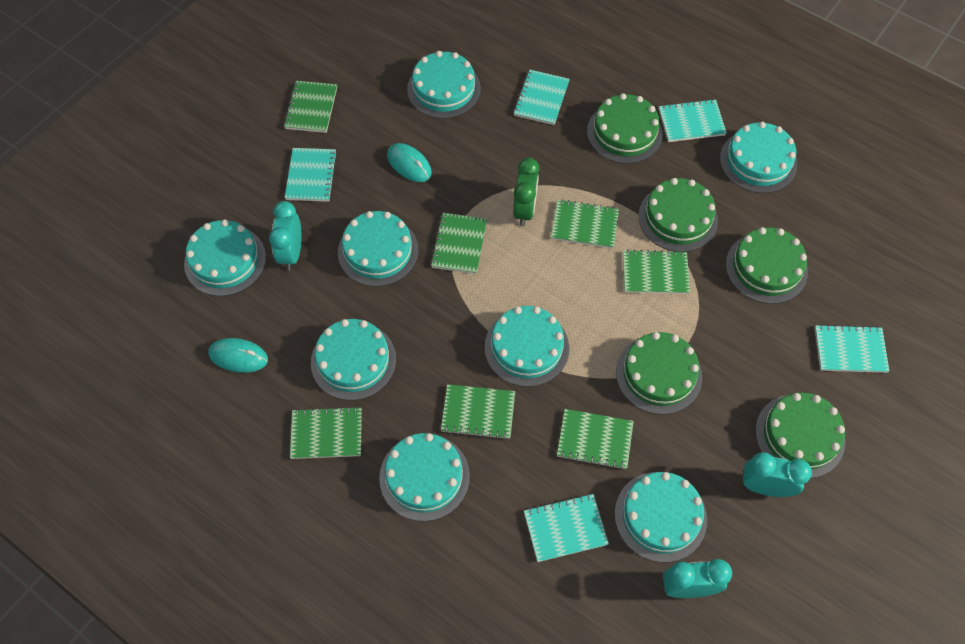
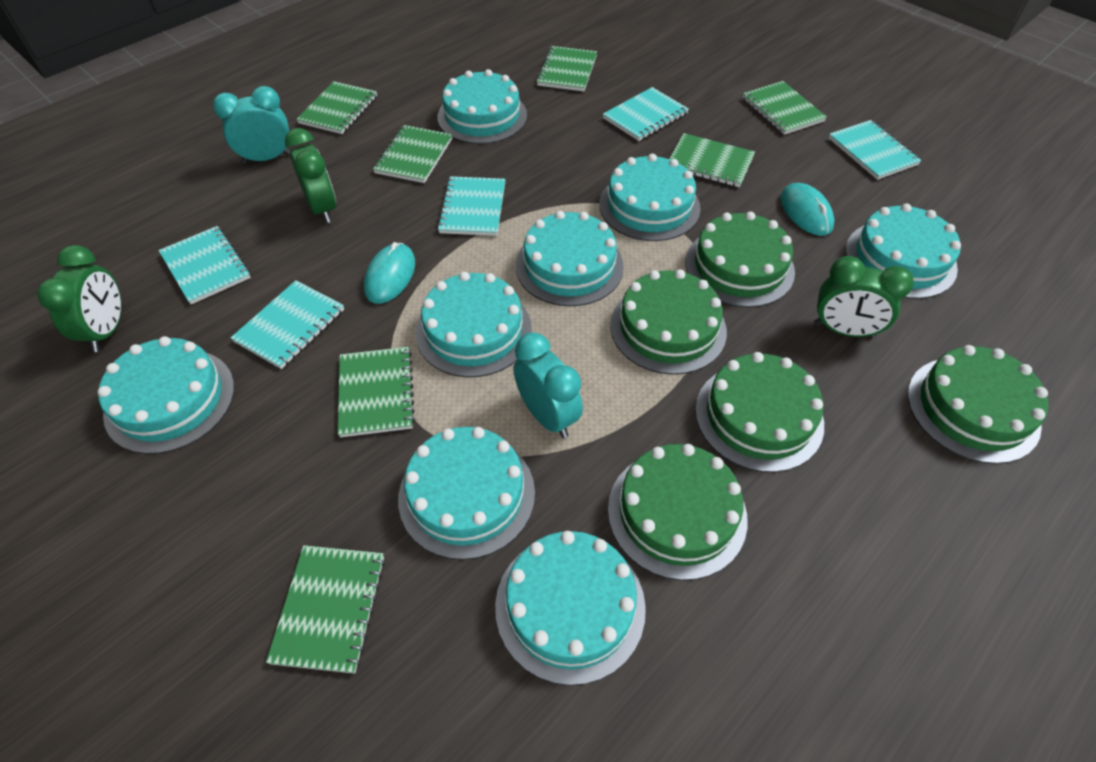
green clock: [513,157,539,226] = 1 -> [37,245,121,352] [285,128,336,223] [814,256,914,338] = 3
turquoise clock: [269,201,301,270] [663,559,732,598] [742,452,812,497] = 3 -> [213,86,291,164] [513,332,583,438] = 2

